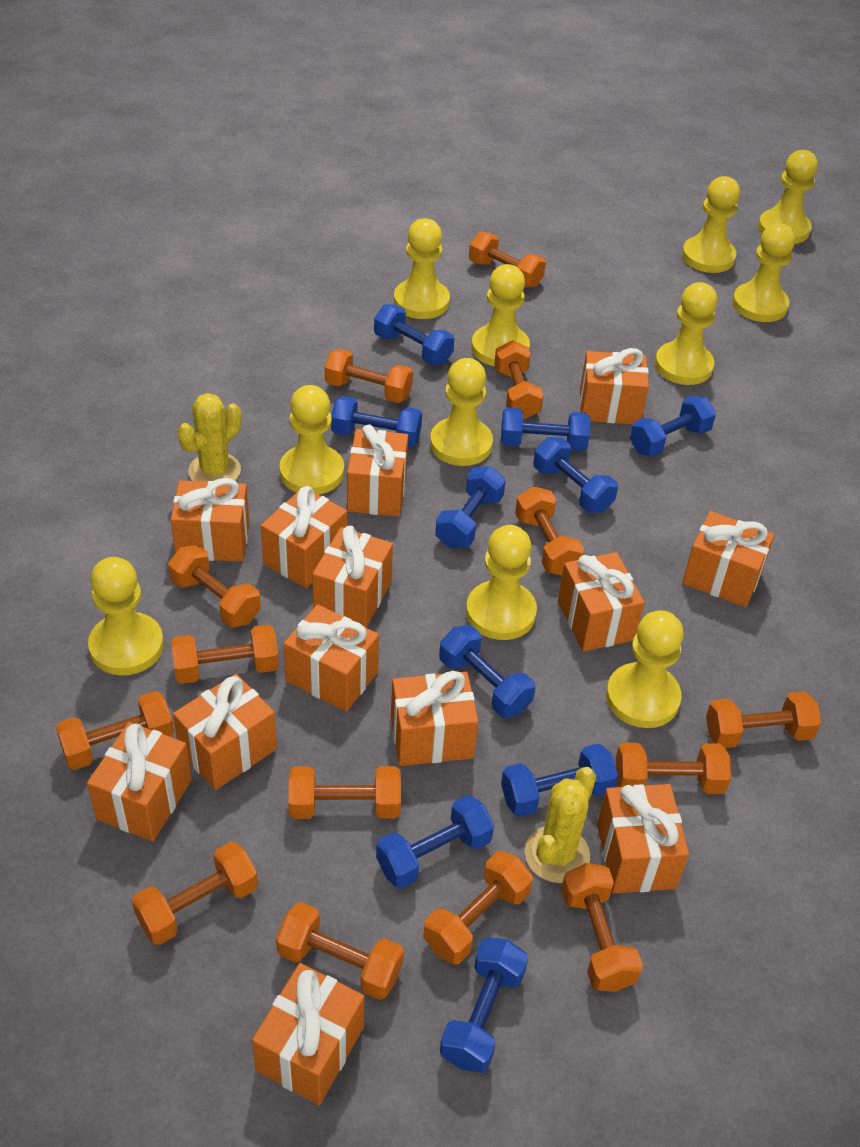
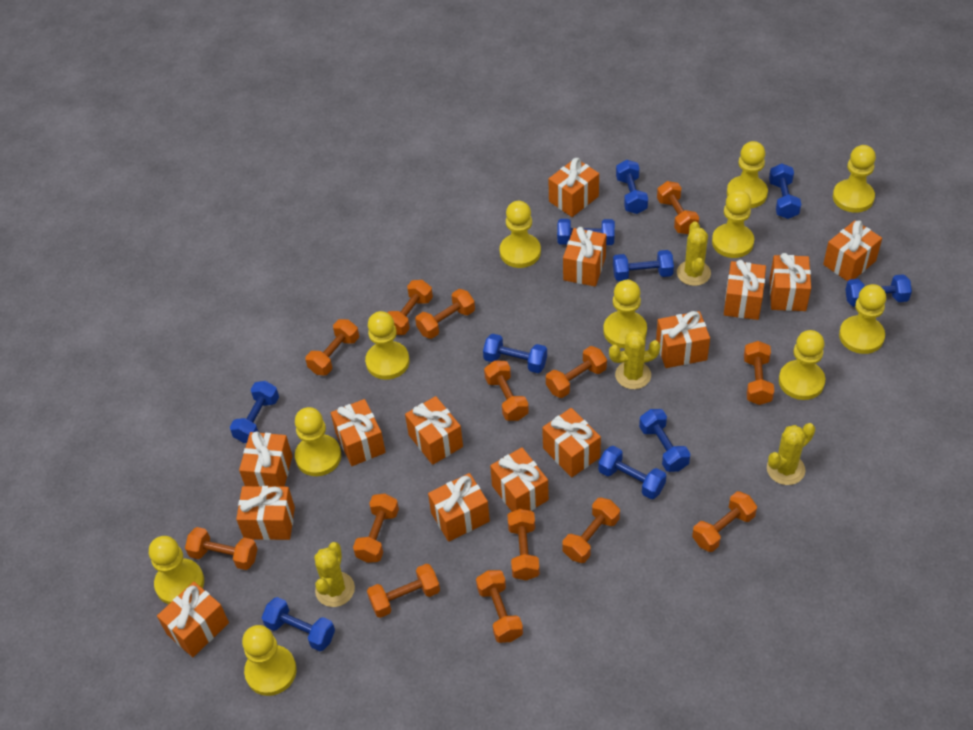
orange gift: [87,722,192,841] [171,478,250,562] [173,674,277,790] [252,963,364,1105] [261,486,347,588] [284,604,379,712] [312,526,393,628] [347,424,408,517] [391,671,478,766] [558,552,645,652] [580,348,649,424] [597,784,689,894] [682,511,775,607] = 13 -> [157,582,229,657] [236,486,295,540] [239,432,292,487] [331,399,386,466] [405,396,463,465] [428,473,490,542] [490,447,549,512] [542,408,601,477] [548,158,599,217] [563,227,606,287] [656,311,710,368] [724,260,766,320] [770,253,811,311] [823,220,882,281] = 14
yellow cactus: [177,393,242,482] [525,767,596,883] = 2 -> [314,542,355,607] [609,330,661,389] [677,221,711,286] [767,423,815,485] = 4

